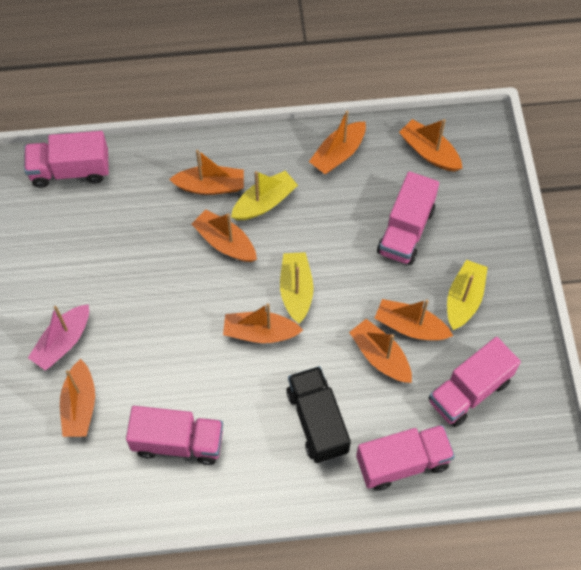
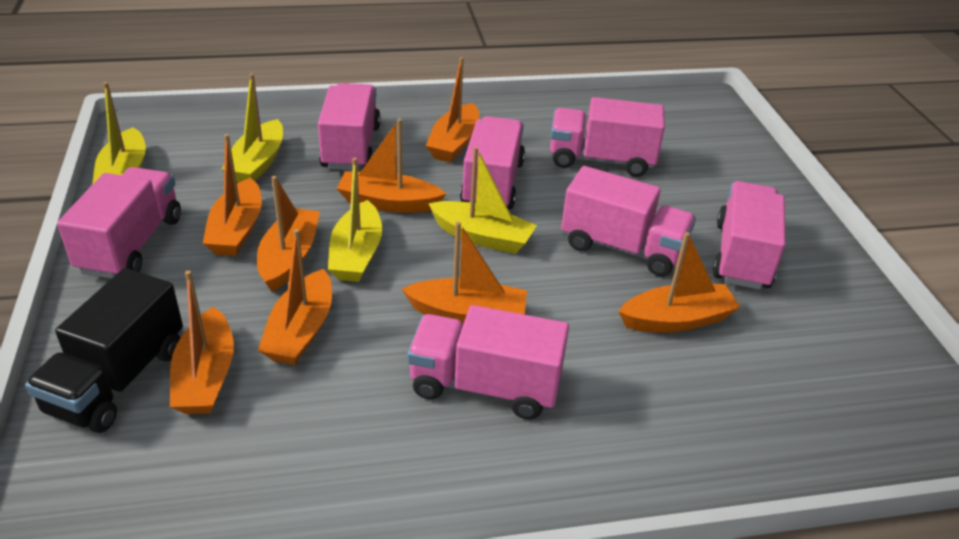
pink boat: [28,304,89,370] = 1 -> none = 0
pink truck: [24,131,109,188] [126,406,223,465] [356,425,455,491] [377,171,439,265] [428,337,521,427] = 5 -> [57,167,181,279] [318,83,381,170] [407,305,569,419] [460,116,525,210] [550,97,665,177] [561,166,696,276] [713,181,786,290] = 7
yellow boat: [231,171,298,220] [280,252,314,324] [447,260,488,330] = 3 -> [92,82,146,185] [222,73,283,182] [328,158,382,282] [428,147,537,254] = 4

